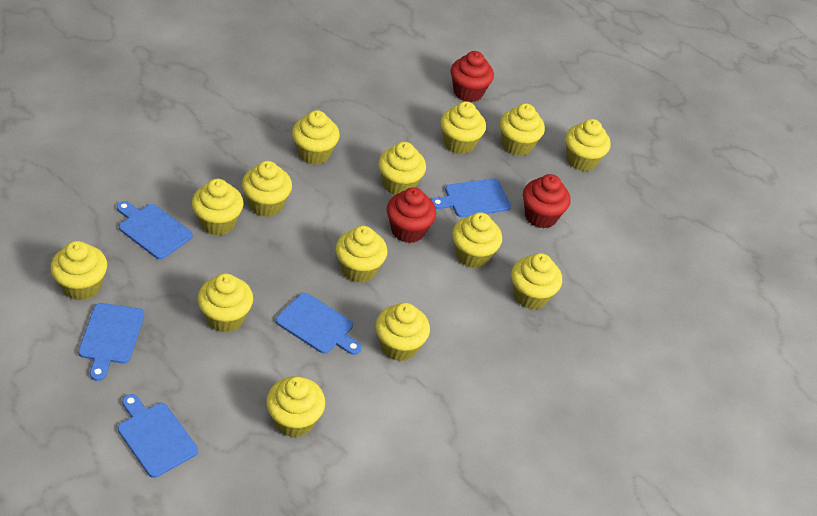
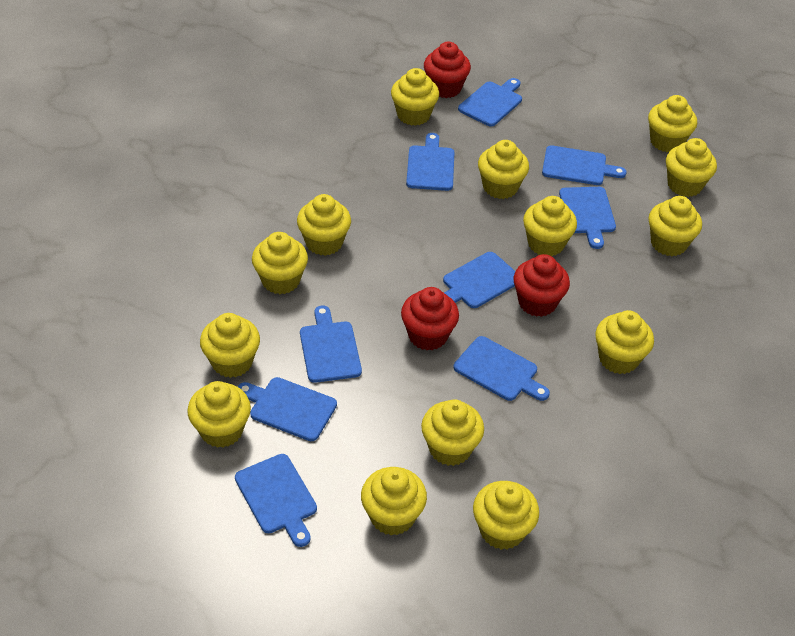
blue cutting board: [78,303,144,381] [117,201,193,259] [118,394,198,478] [276,293,361,355] [431,178,511,217] = 5 -> [235,454,317,547] [237,377,337,441] [300,305,362,383] [406,133,454,191] [443,252,515,308] [454,336,550,401] [458,78,522,127] [542,145,627,185] [559,187,616,249] = 9

